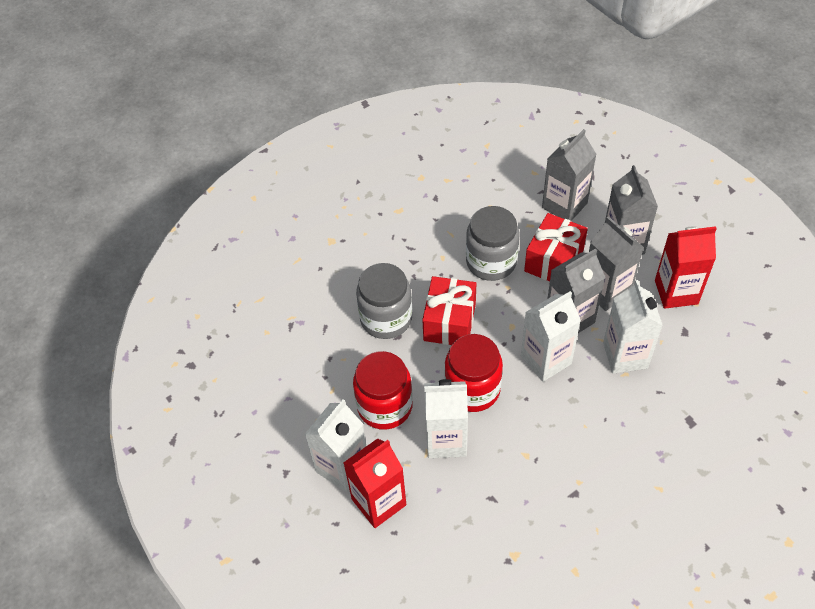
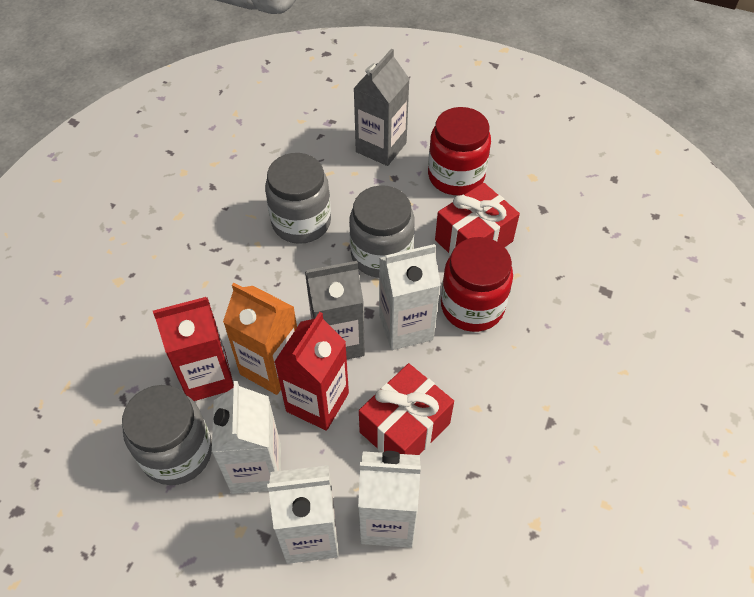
grey carton: [542,129,597,221] [547,248,605,333] [589,216,644,311] [605,165,658,255] = 4 -> [305,261,365,359] [353,49,410,166] = 2
grey jar: [356,263,412,339] [466,206,519,281] = 2 -> [122,385,212,485] [265,153,331,244] [349,185,415,278] = 3
orange carton: none = 0 -> [223,283,297,395] = 1

